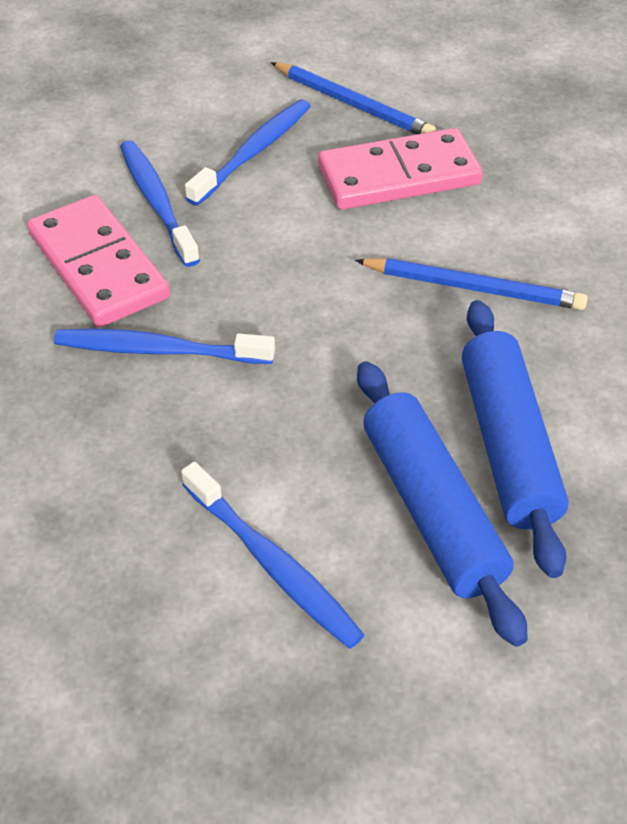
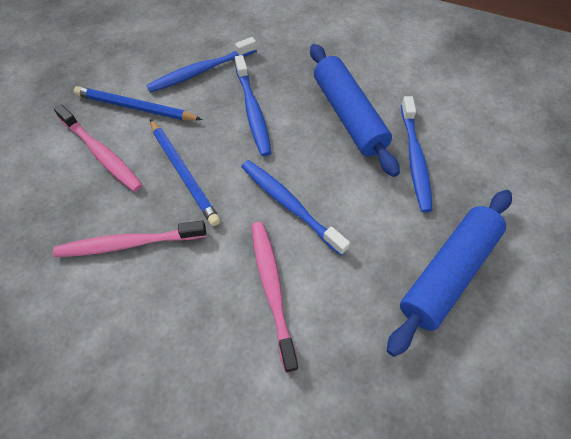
pink domino: [27,195,170,327] [318,128,483,210] = 2 -> none = 0
pink toothbrush: none = 0 -> [53,220,206,257] [54,105,142,192] [252,222,298,372] = 3

